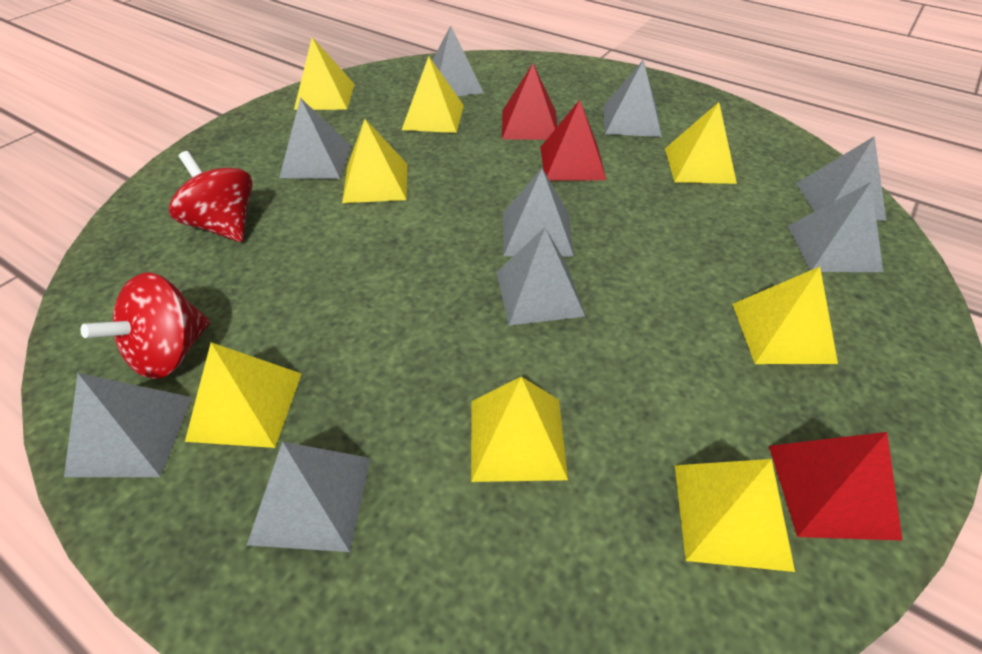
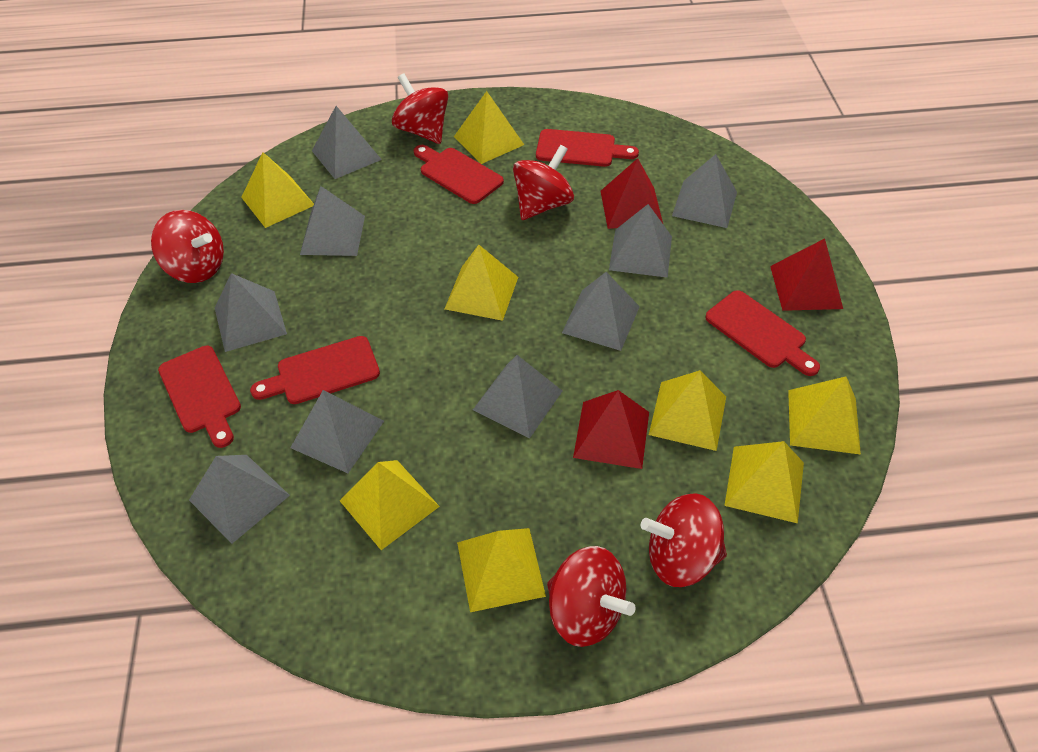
red cutting board: none = 0 -> [158,346,241,448] [250,336,380,404] [414,145,504,204] [536,129,639,167] [705,290,820,376] = 5
red spinning top: [81,272,210,379] [169,151,253,242] = 2 -> [151,210,224,283] [392,73,448,144] [513,145,574,220] [547,546,636,647] [641,493,727,587] = 5

